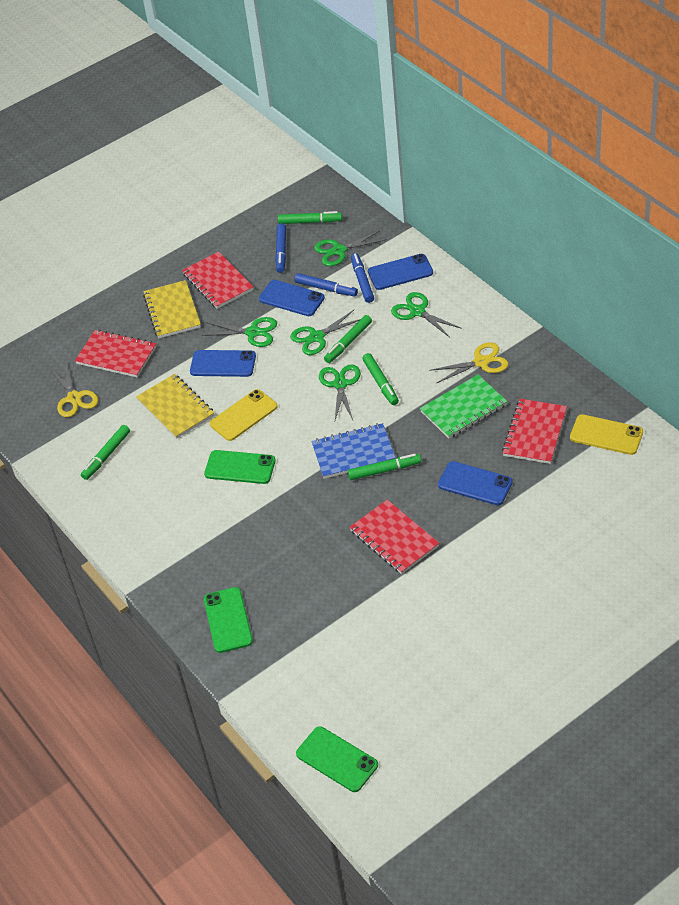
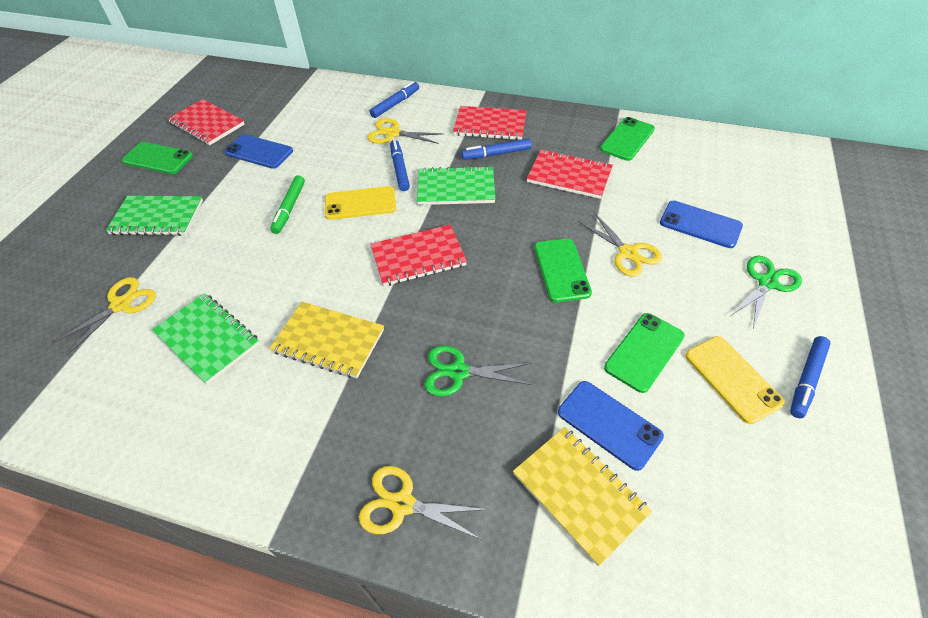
blue marker: [275,223,286,273] [294,273,358,296] [351,253,374,303] = 3 -> [370,81,419,118] [390,140,410,191] [461,139,532,160] [790,336,831,418] = 4
blue notebook: [312,423,396,479] = 1 -> none = 0
blue phone: [190,350,256,377] [259,280,325,316] [368,254,433,290] [438,461,513,505] = 4 -> [224,134,293,169] [558,381,664,471] [660,201,743,248] = 3
green marker: [81,425,130,480] [278,211,342,224] [324,315,372,363] [348,454,421,480] [362,353,399,405] = 5 -> [270,175,305,234] = 1
green notebook: [420,375,507,439] = 1 -> [106,196,203,236] [152,293,260,385] [417,166,495,205] = 3
green phone: [204,450,276,484] [204,587,253,653] [296,726,378,792] = 3 -> [122,142,193,174] [534,238,592,302] [600,117,655,161] [604,313,685,393] = 4
green scissors: [202,317,277,347] [290,309,360,355] [314,230,387,266] [319,365,361,420] [391,292,462,337] = 5 -> [424,345,532,397] [731,256,802,329] = 2
yellow scissors: [50,363,98,417] [429,342,508,383] = 2 -> [53,277,156,355] [359,466,489,540] [368,118,444,144] [579,212,662,277] = 4

